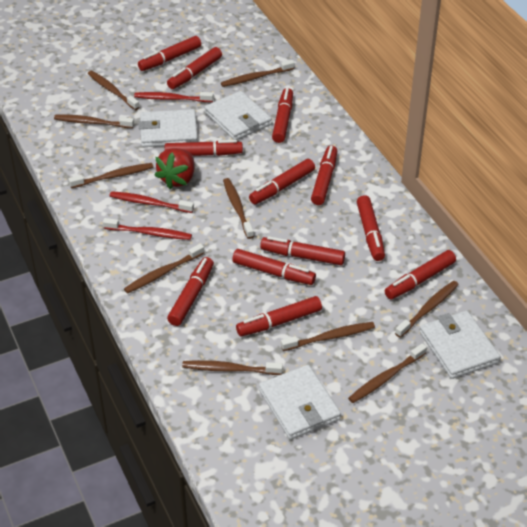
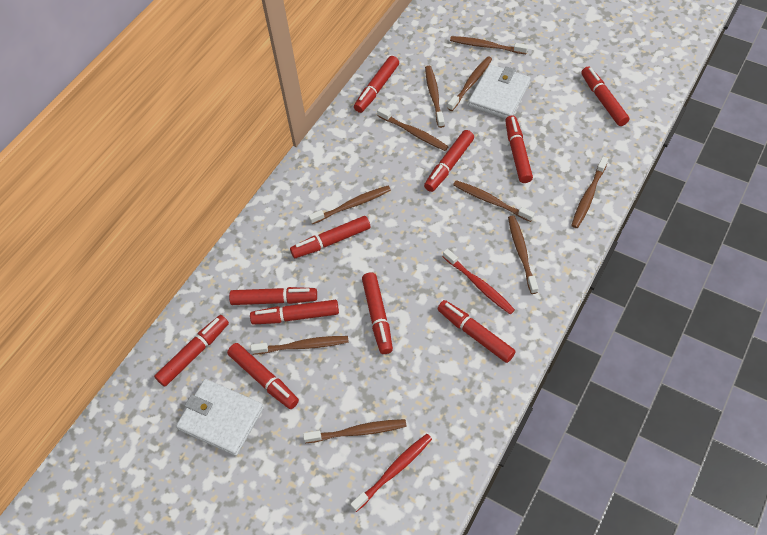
red marker: [138,36,201,71] [165,140,243,156] [167,47,222,89] [167,257,214,326] [232,249,316,285] [236,296,322,337] [249,159,315,204] [260,236,345,265] [272,88,293,143] [311,146,337,205] [357,195,385,261] [385,250,456,299] = 12 -> [154,315,229,387] [227,343,299,409] [229,287,317,305] [250,300,339,325] [290,216,370,258] [354,56,399,113] [362,272,393,354] [424,130,474,192] [438,300,516,363] [505,115,533,183] [581,66,630,126] = 11
red strawberry: [154,148,194,189] = 1 -> none = 0
red toothbrush: [103,218,192,240] [110,191,194,213] [134,92,214,102] = 3 -> [350,434,432,512] [443,249,515,314] = 2
white wallet: [139,109,198,147] [205,91,272,140] [259,365,341,440] [420,311,500,379] = 4 -> [176,379,264,456] [468,64,531,119] = 2

